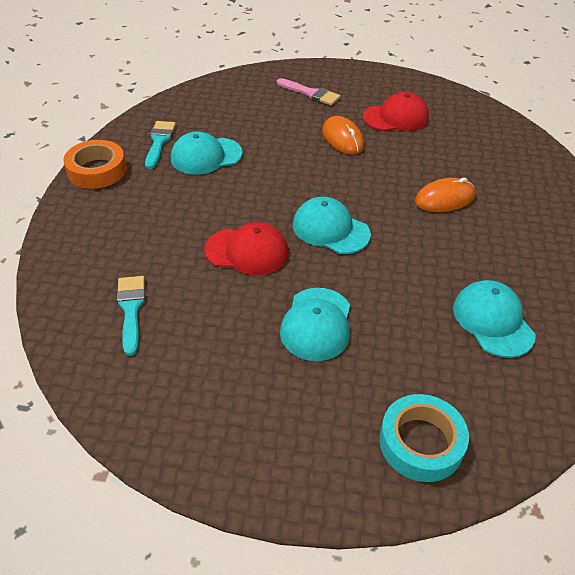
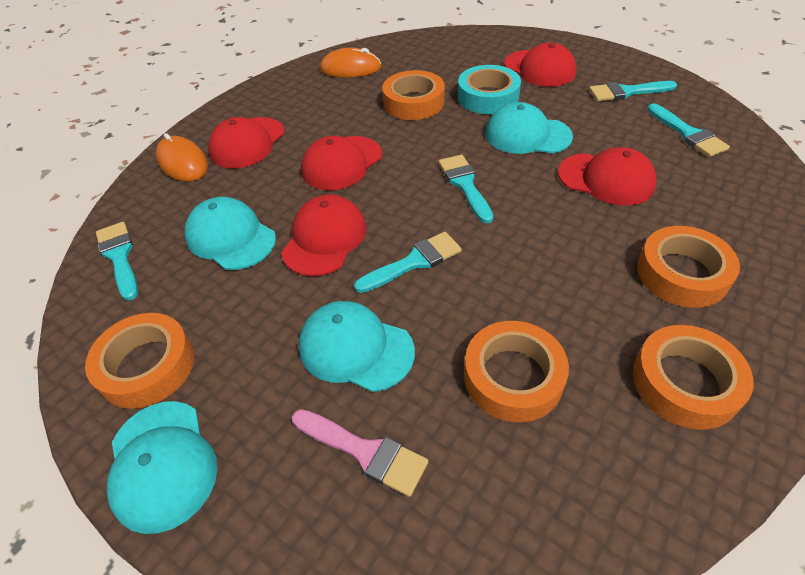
orange tape: [63,140,126,189] = 1 -> [85,313,194,409] [382,70,445,120] [464,321,569,422] [633,325,754,430] [637,226,740,308] = 5
red cap: [204,222,289,275] [363,92,429,131] = 2 -> [208,117,284,168] [281,194,366,276] [301,136,382,190] [504,43,576,87] [558,147,656,206] = 5
turquoise brush: [117,276,145,356] [145,121,176,169] = 2 -> [96,222,138,301] [354,232,462,293] [439,155,493,223] [589,81,677,101] [647,104,730,157] = 5

